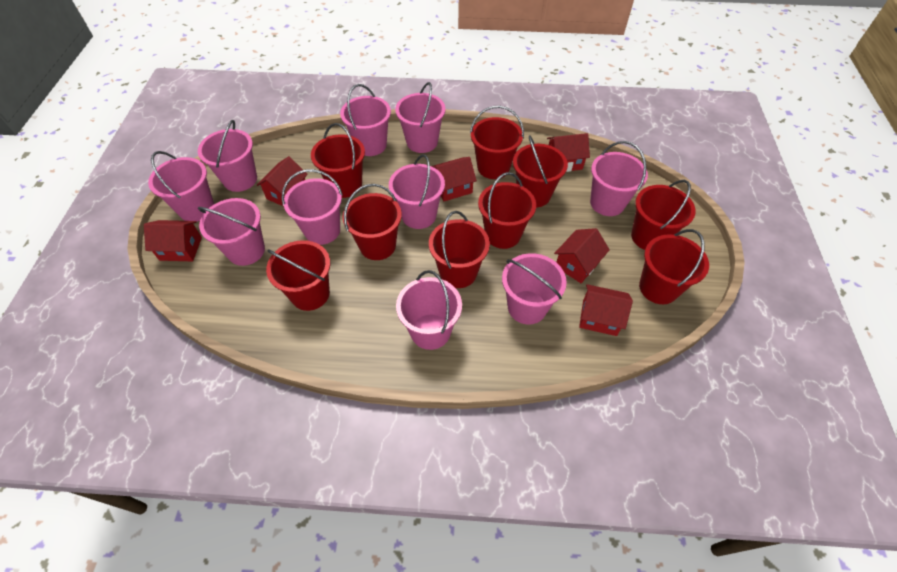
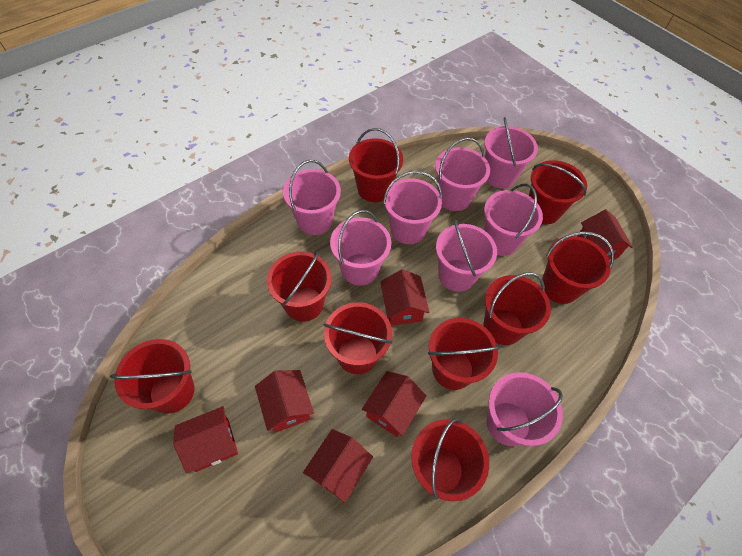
pink bucket: [148,151,214,222] [198,120,257,192] [198,198,265,266] [282,169,343,245] [340,84,391,156] [389,154,445,229] [395,82,446,153] [396,270,462,350] [502,253,567,324] [590,141,648,216] = 10 -> [283,160,341,235] [330,210,391,286] [383,171,442,244] [435,138,490,211] [436,219,497,292] [484,117,538,189] [484,184,543,256] [487,372,563,446] = 8

